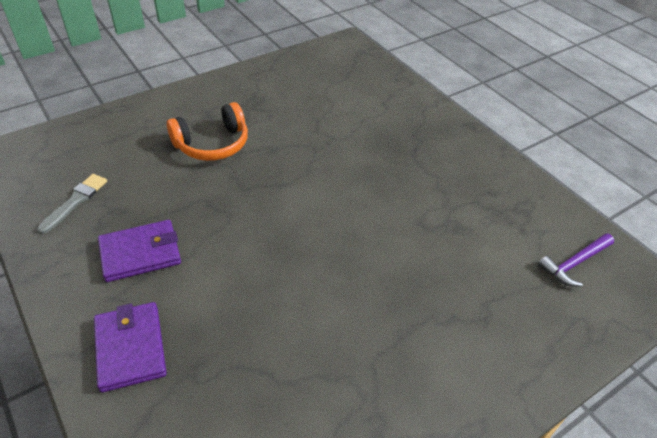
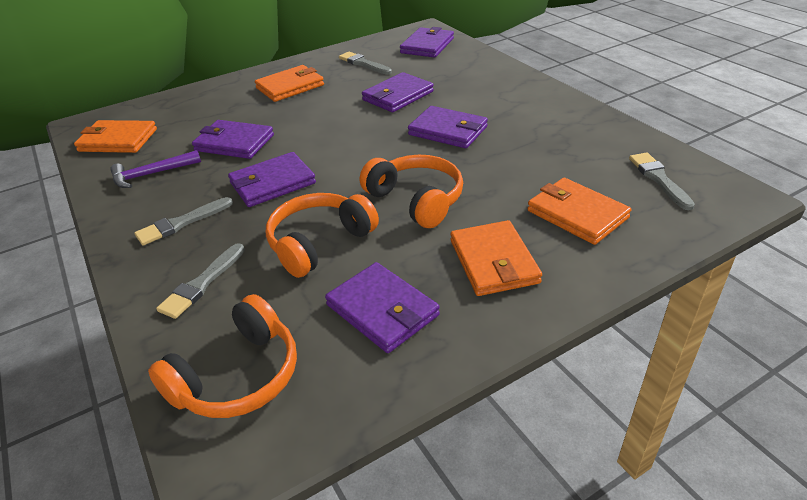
grey brush: [37,174,107,234] = 1 -> [134,197,233,245] [156,243,245,319] [339,51,392,75] [629,153,695,210] = 4
orange headphones: [167,102,248,161] = 1 -> [148,294,297,418] [266,193,379,278] [360,155,463,228] = 3
orange wallet: none = 0 -> [74,120,157,153] [255,65,324,102] [451,220,542,296] [528,178,631,245] = 4
purple wallet: [94,302,167,393] [98,220,181,282] = 2 -> [192,120,274,159] [228,152,316,207] [325,262,440,353] [362,72,434,112] [400,27,454,57] [408,106,488,148] = 6

